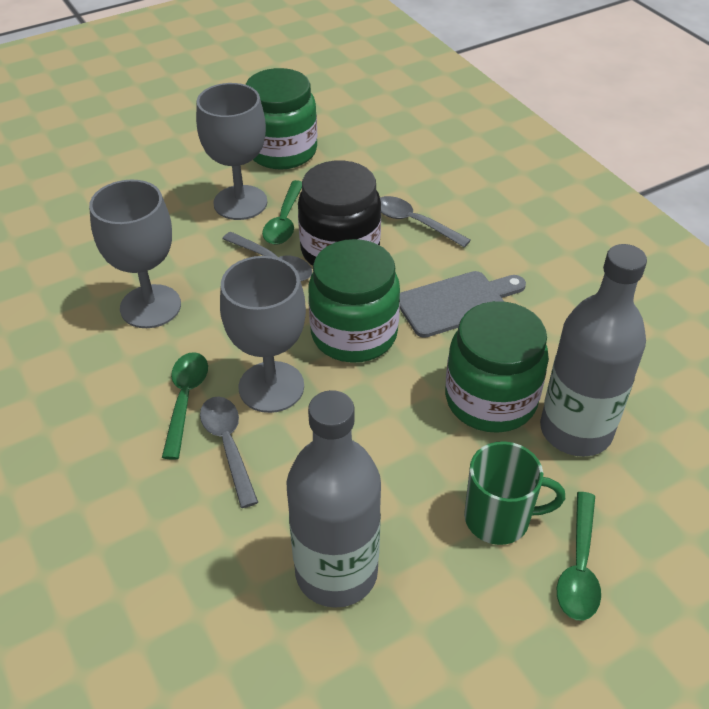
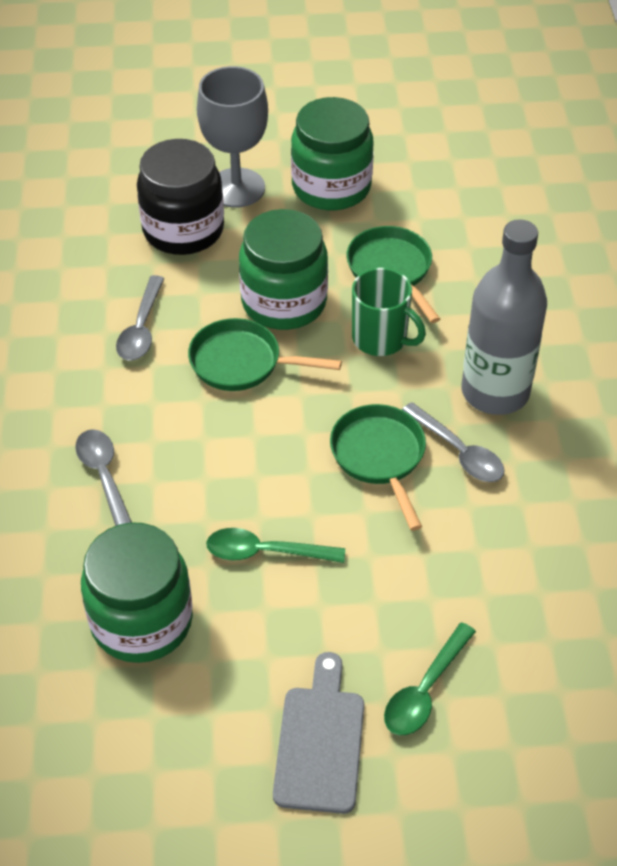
green pan: none = 0 -> [188,318,342,391] [330,404,426,531] [346,226,440,323] = 3
green spoon: [162,352,208,460] [262,180,302,245] [557,492,601,620] = 3 -> [206,528,345,563] [384,622,476,735] = 2
grey bottle: [286,390,381,608] [540,244,647,457] = 2 -> [462,219,547,415] = 1
grey goblet: [89,180,181,328] [196,83,267,220] [220,256,306,413] = 3 -> [197,66,268,208] = 1

